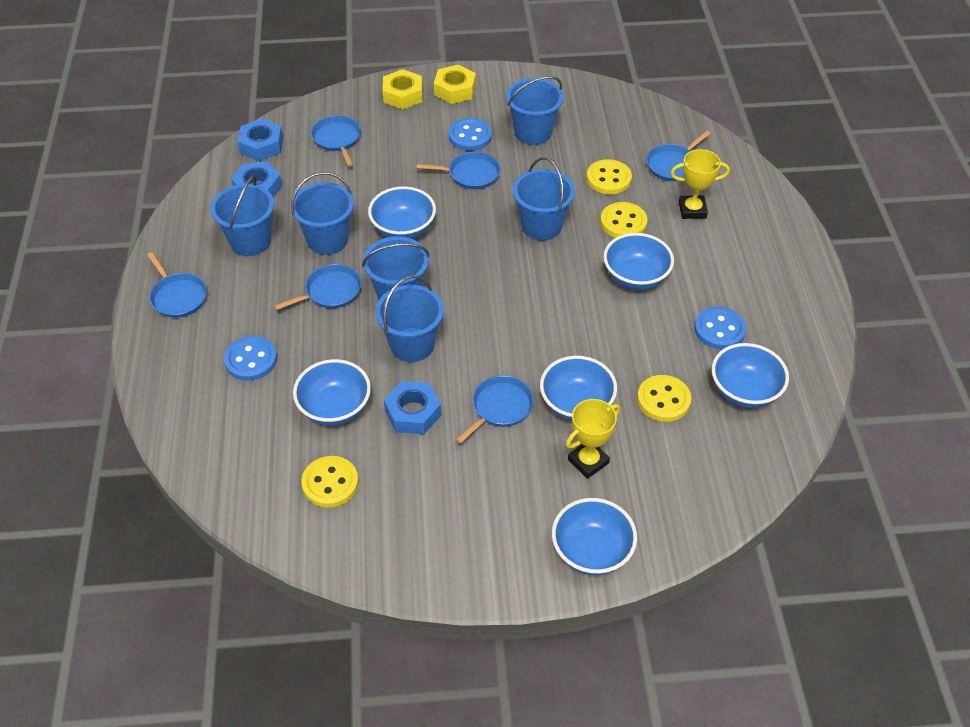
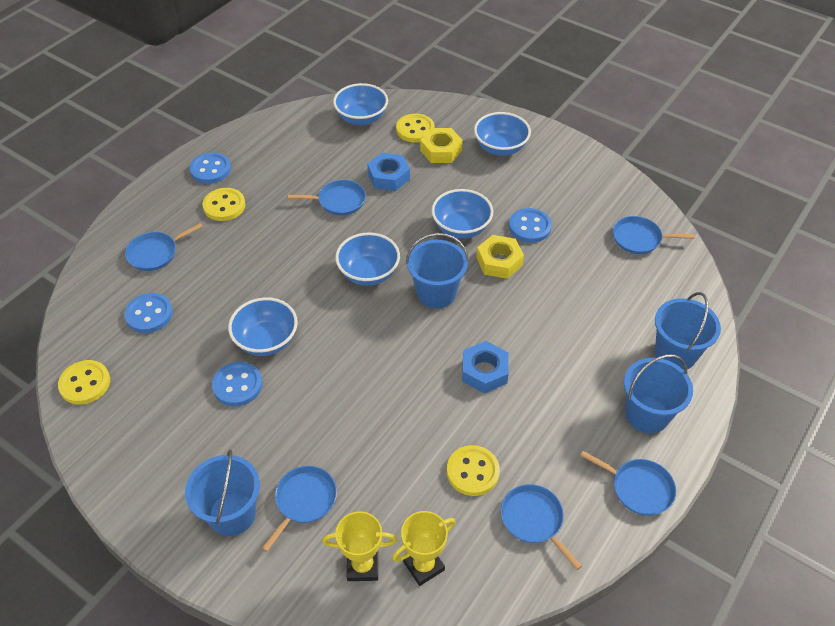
blue bowl: [293,359,371,426] [368,186,436,239] [540,356,617,421] [552,498,637,575] [603,233,674,290] [712,343,789,408] = 6 -> [228,297,298,356] [333,83,388,125] [335,232,400,286] [432,189,493,239] [474,112,531,156] = 5
blue bucket: [210,175,274,256] [291,172,354,255] [362,236,430,300] [375,275,444,362] [506,76,564,145] [513,157,575,241] = 6 -> [185,450,260,536] [406,233,469,309] [624,354,693,434] [655,292,721,370] = 4
blue button: [224,336,277,381] [449,118,492,151] [694,307,746,350] = 3 -> [124,293,173,333] [190,152,231,184] [212,362,262,406] [509,208,552,243] = 4
blue nut: [231,161,282,198] [238,119,283,161] [384,381,442,434] = 3 -> [367,153,410,191] [462,341,509,393] = 2

